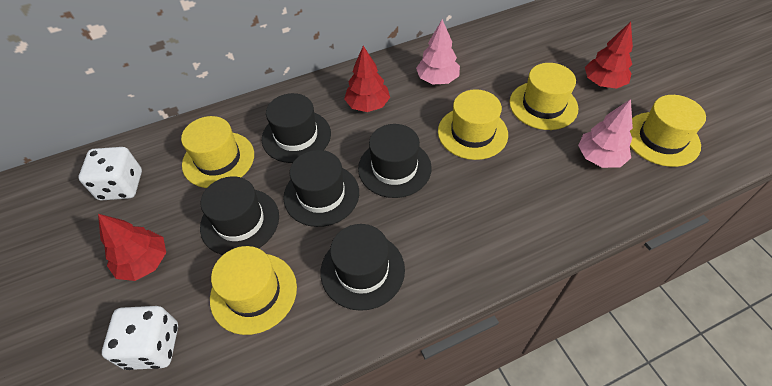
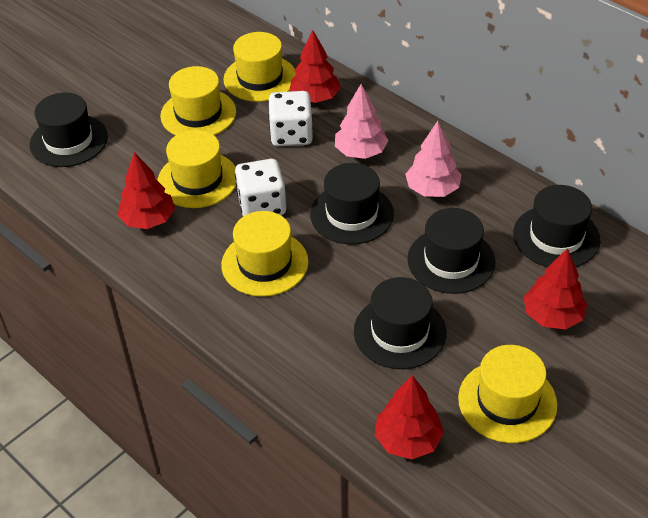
red tree: [98,214,166,281] [344,46,390,112] [585,22,633,89] = 3 -> [118,152,175,229] [289,30,341,103] [375,375,444,460] [524,248,587,330] = 4

